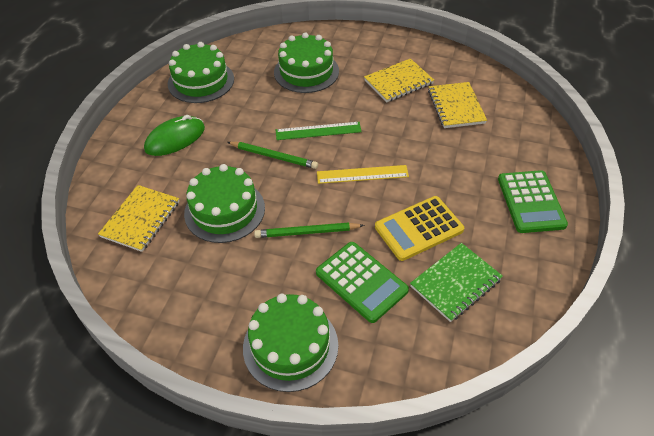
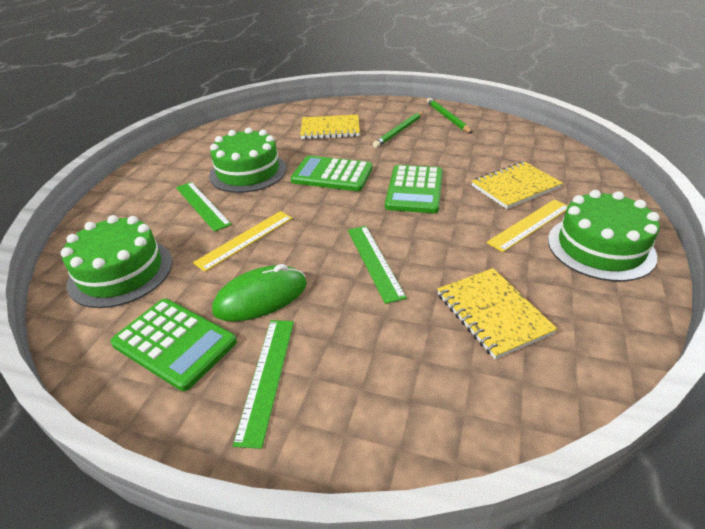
green cake: [168,42,234,103] [184,164,265,243] [243,293,338,392] [274,32,339,93] = 4 -> [61,215,172,308] [209,127,287,193] [548,190,660,282] = 3
green calculator: [316,242,409,323] [498,170,568,233] = 2 -> [110,299,237,391] [291,156,373,191] [385,165,443,213] = 3
green notebook: [410,243,503,322] = 1 -> none = 0
green ruler: [276,122,362,140] = 1 -> [176,182,232,232] [233,320,294,449] [348,226,407,304] = 3
yellow calculator: [375,196,464,261] = 1 -> none = 0
yellow ruler: [317,165,409,184] = 1 -> [193,211,293,272] [486,199,568,252] = 2

